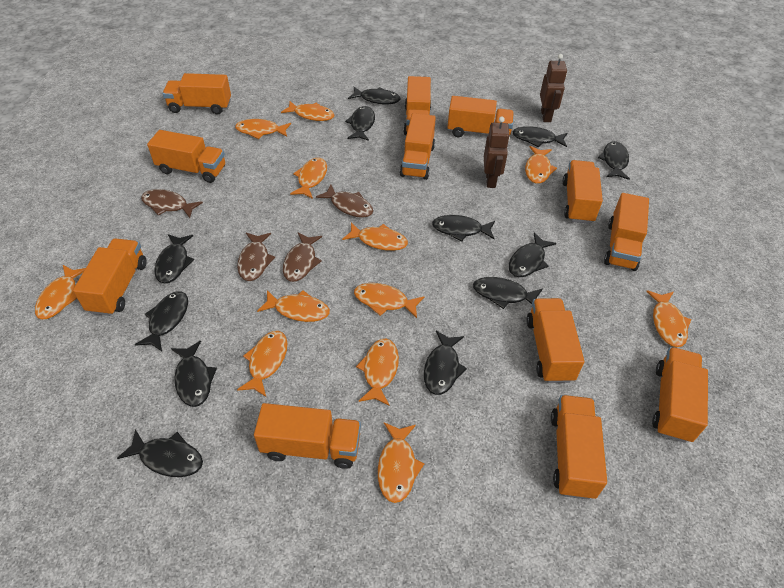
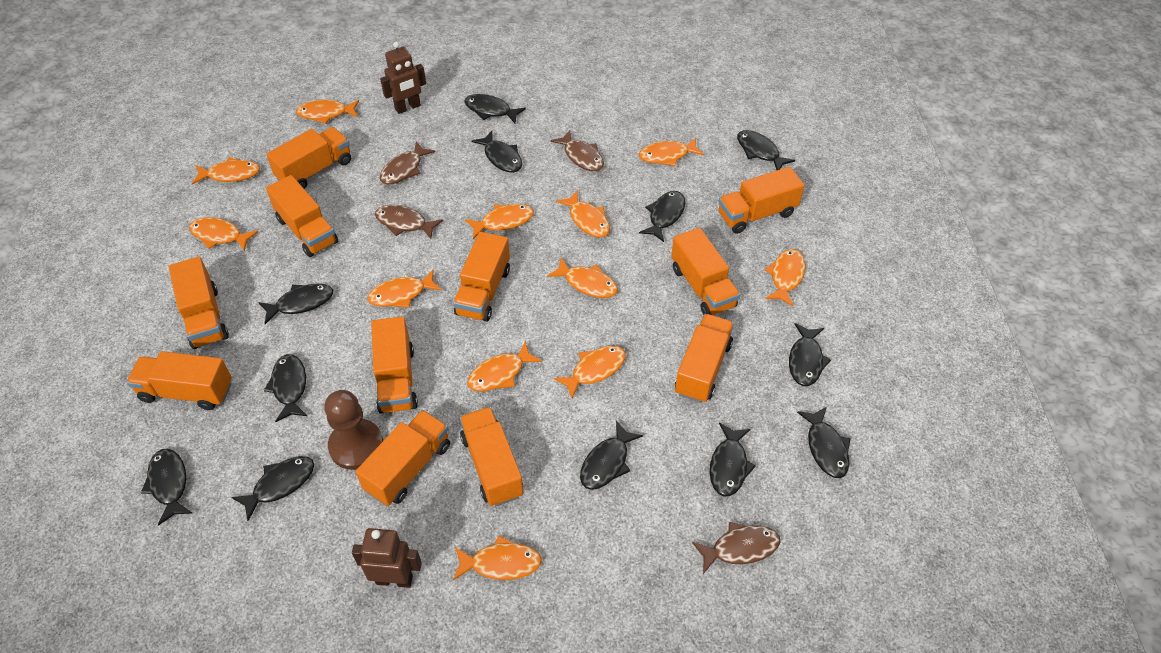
brown pawn: none = 0 -> [324,390,383,470] = 1
orange truck: [73,238,147,316] [147,130,225,183] [162,73,231,114] [254,403,361,469] [400,113,436,180] [403,76,431,135] [447,96,514,137] [526,298,584,383] [551,395,607,500] [563,160,603,224] [604,193,649,271] [652,347,708,443] = 12 -> [127,351,232,410] [169,257,229,349] [266,127,351,189] [266,175,338,257] [356,410,450,506] [371,316,418,414] [453,232,510,322] [460,407,523,507] [671,228,740,315] [675,314,734,403] [719,167,805,234] = 11

